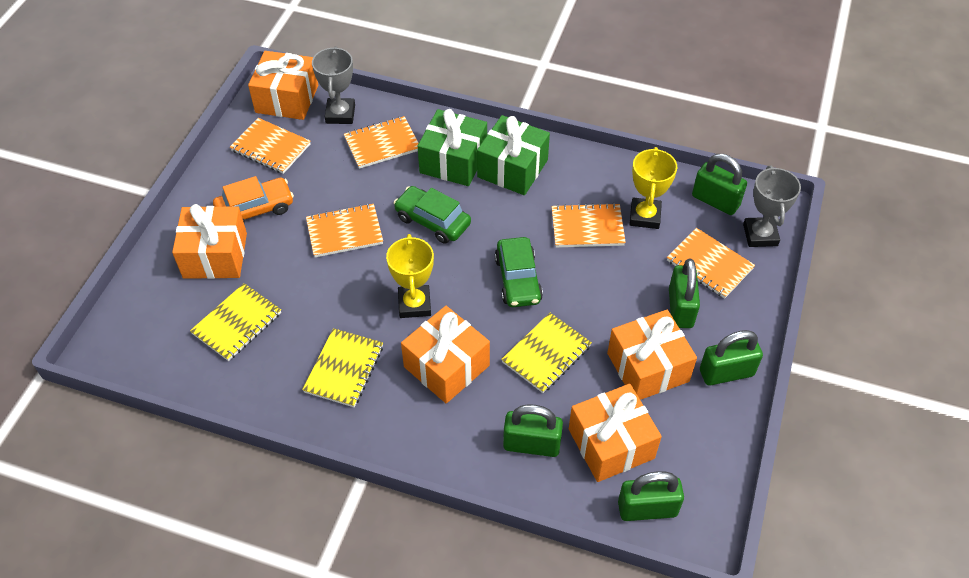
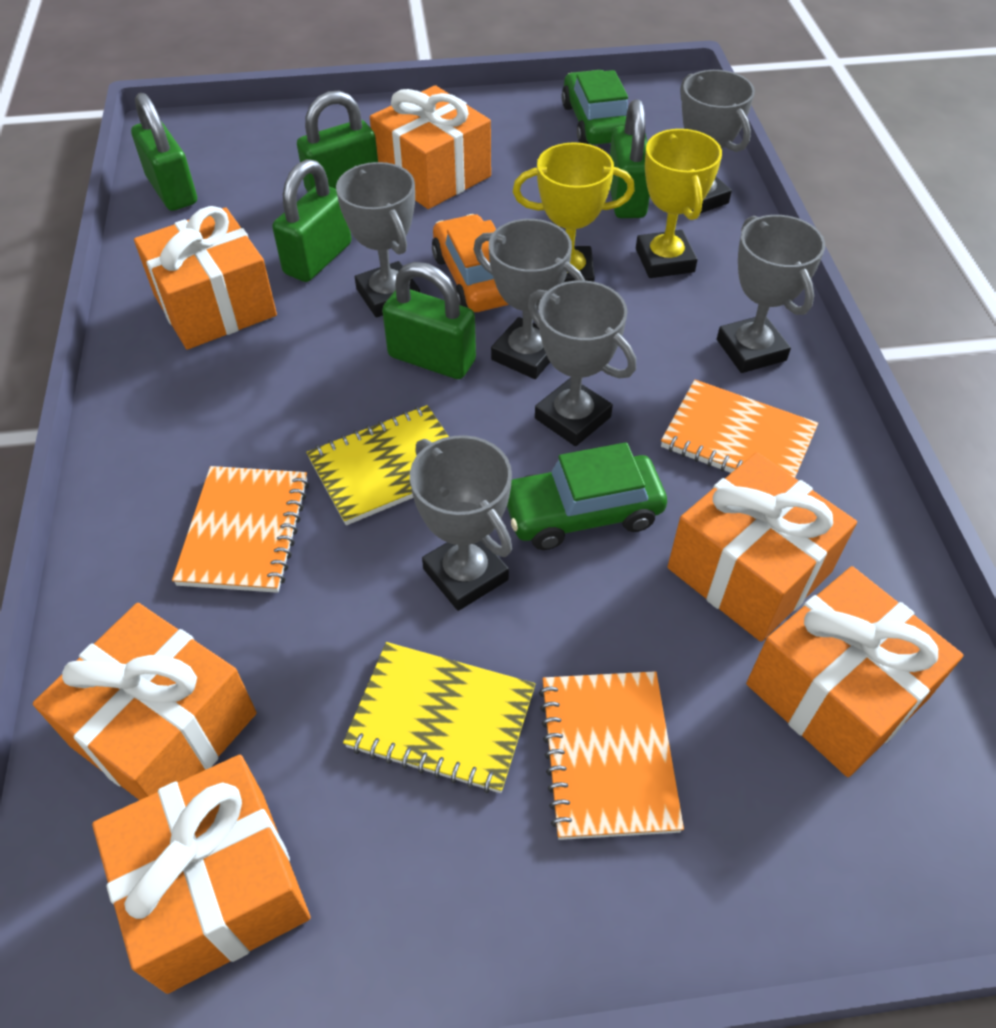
green gift: [418,109,487,186] [477,115,550,195] = 2 -> none = 0
grey trophy: [312,46,355,124] [743,166,801,247] = 2 -> [336,162,420,317] [410,435,512,611] [474,219,585,379] [528,280,636,446] [680,70,755,213] [717,215,825,373] = 6
orange gift: [172,204,247,279] [248,51,318,120] [401,306,490,404] [569,384,662,482] [607,310,697,400] = 5 -> [33,603,257,800] [92,755,311,994] [134,206,277,350] [370,85,491,209] [668,452,857,642] [746,566,963,777] = 6
orange notebook: [230,118,310,174] [306,203,383,257] [344,116,419,169] [552,203,626,248] [667,228,755,299] = 5 -> [172,466,309,593] [539,671,684,840] [661,380,818,478] = 3
yellow notebook: [190,283,281,361] [302,328,383,407] [501,313,592,393] = 3 -> [307,405,449,525] [343,642,535,793] = 2

